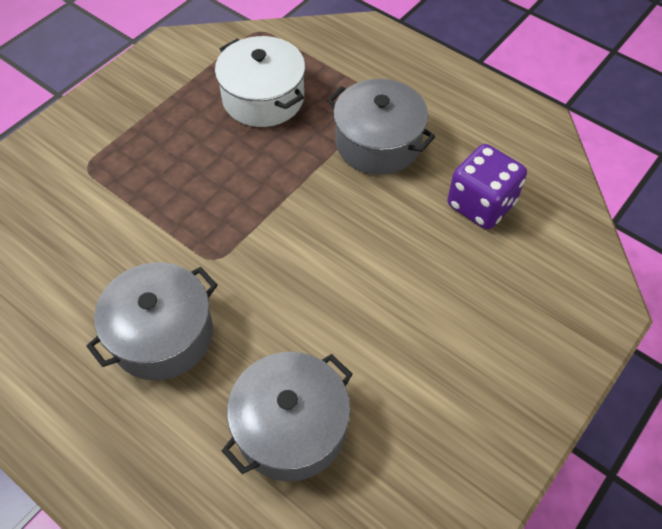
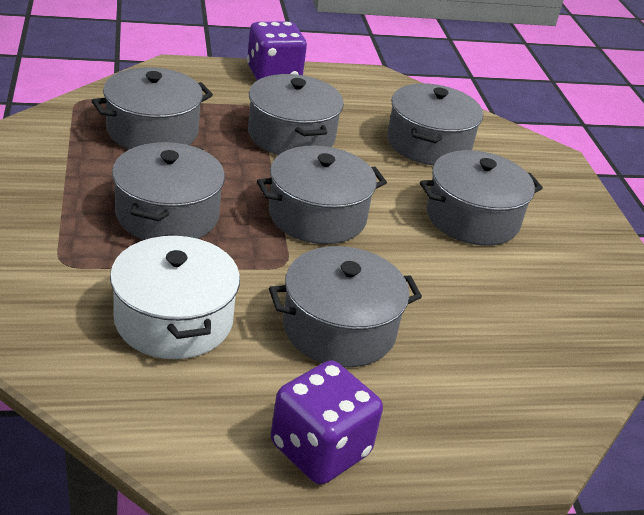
grey pot: [86,262,218,380] [222,352,352,481] [327,79,436,175] = 3 -> [92,67,213,149] [112,142,225,240] [248,74,344,155] [257,146,387,244] [269,246,422,367] [387,83,483,165] [420,150,543,246] = 7
purple dice: [447,144,527,229] = 1 -> [247,21,307,81] [271,360,383,485] = 2

